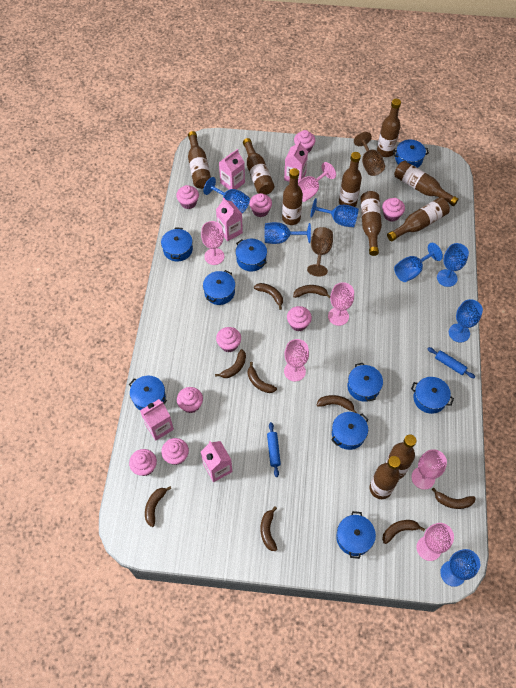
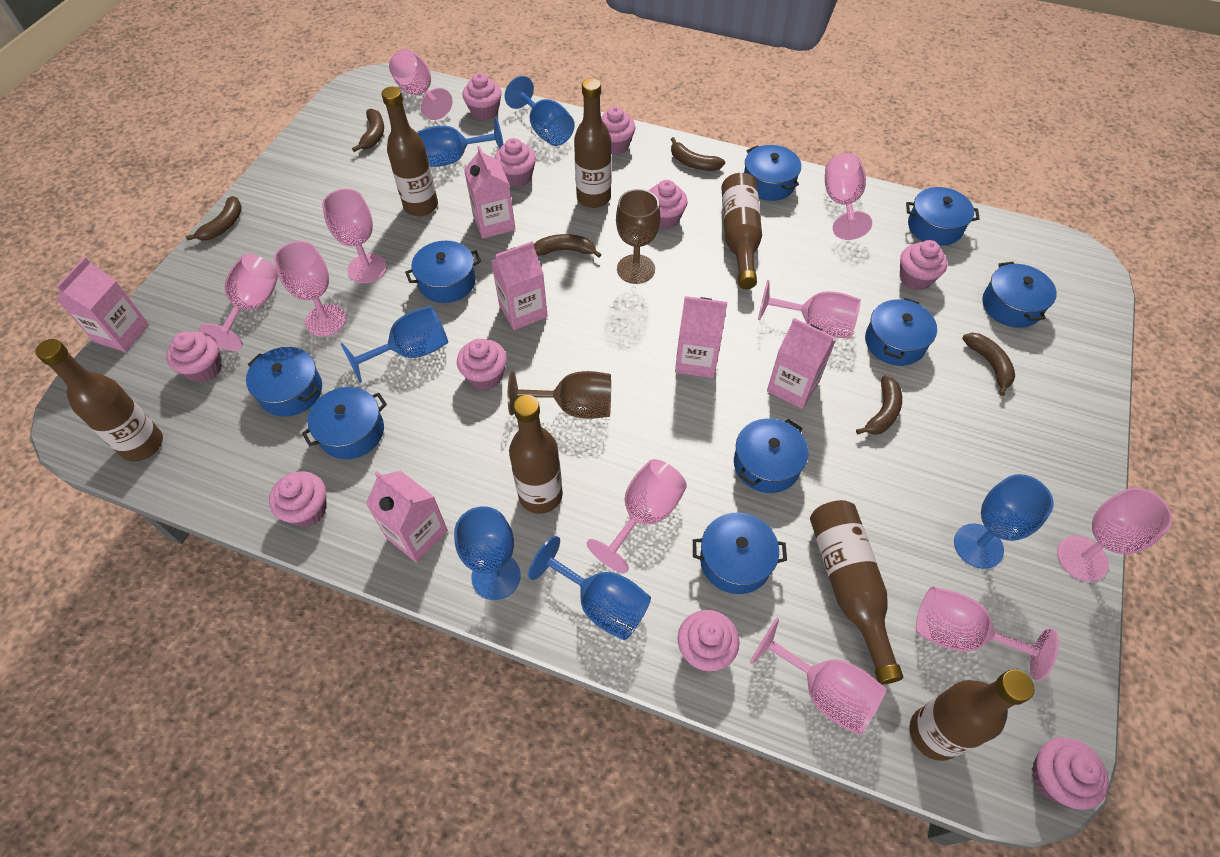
blue goblet: [203,177,250,213] [265,222,311,244] [311,198,359,227] [394,243,443,282] [437,243,469,287] [440,549,480,587] [449,299,483,342] = 7 -> [341,306,448,383] [417,117,503,167] [454,506,521,600] [505,76,575,146] [528,536,651,640] [954,474,1054,569] = 6
blue rolling pin: [267,422,281,477] [428,347,475,378] = 2 -> none = 0
brown banana: [145,486,171,527] [215,349,246,378] [247,362,277,393] [254,283,283,310] [261,506,277,551] [293,285,330,298] [317,395,357,413] [382,520,425,544] [432,487,475,509] = 9 -> [186,196,242,241] [352,109,384,152] [534,234,602,258] [671,137,725,171] [856,376,902,435] [962,333,1015,396] = 6
brown bottle: [188,131,211,189] [243,138,274,195] [282,168,303,225] [339,152,362,207] [361,191,382,256] [370,456,401,499] [377,99,401,157] [386,435,417,479] [387,197,450,241] [394,161,459,206] = 10 -> [35,339,163,462] [382,87,438,216] [509,395,563,514] [574,78,611,208] [721,173,762,289] [810,500,904,685] [909,669,1034,761] = 7
pink carton: [140,399,174,440] [201,441,232,482] [216,197,243,241] [219,149,245,190] [284,141,308,182] = 5 -> [56,257,149,352] [366,471,448,563] [464,146,515,239] [491,241,548,330] [675,296,728,378] [767,318,836,409] = 6
pink cupcake: [129,449,157,476] [161,438,189,465] [176,185,199,209] [177,387,203,413] [216,327,241,352] [249,193,272,217] [287,306,312,331] [294,130,316,153] [382,198,405,222] = 9 -> [166,332,222,383] [269,471,327,527] [457,339,507,390] [462,73,502,121] [494,138,536,187] [601,106,635,155] [648,180,688,229] [678,610,739,671] [900,240,948,290] [1032,737,1109,810] = 10
pink goblet: [201,221,224,265] [284,339,309,382] [298,162,336,202] [328,282,354,326] [411,449,447,490] [417,523,454,561] = 6 -> [199,254,278,351] [274,241,346,337] [322,189,387,283] [389,49,453,120] [587,459,687,573] [750,618,886,735] [758,280,861,339] [825,153,872,240] [916,587,1059,681] [1057,487,1172,582] = 10

